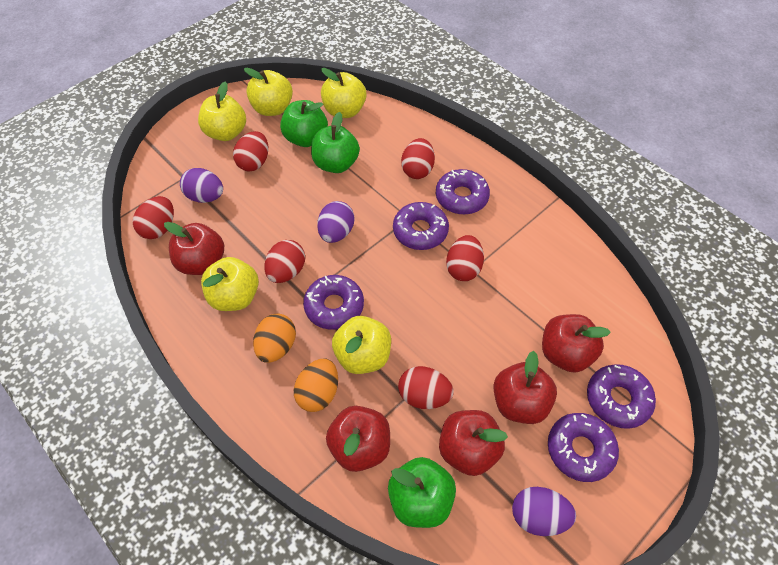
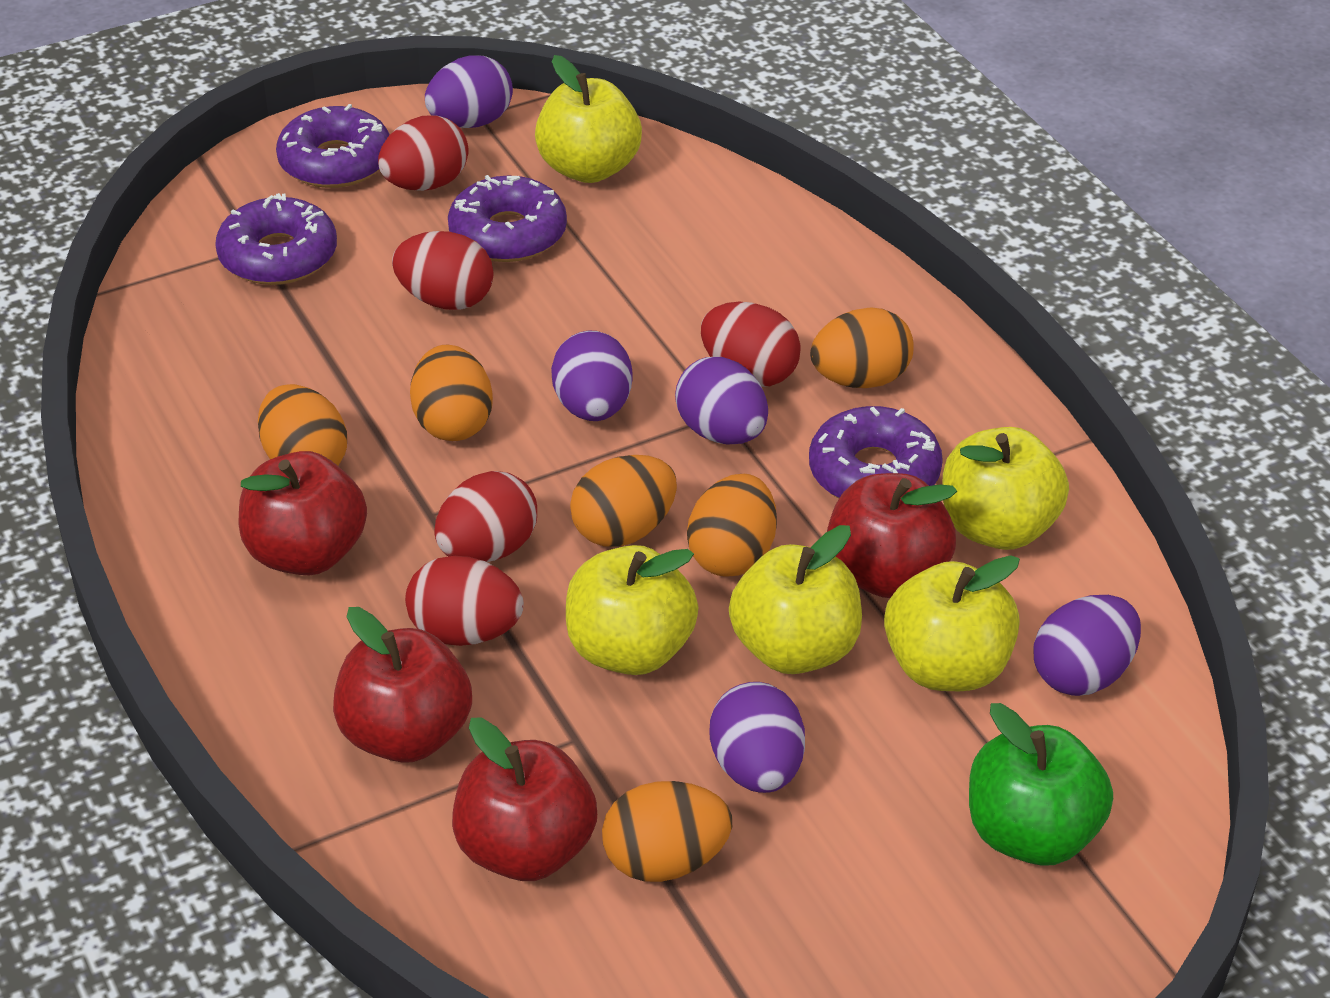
green apple: [280,100,328,147] [311,112,360,173] [388,457,456,528] = 3 -> [969,703,1113,866] = 1
orange egg: [253,314,296,363] [294,359,338,412] = 2 -> [258,384,347,466] [410,345,493,441] [570,455,677,547] [602,781,732,882] [687,474,777,577] [810,307,914,388] = 6
purple donut: [303,275,364,330] [393,202,449,250] [436,169,490,215] [548,413,619,482] [587,364,656,429] = 5 -> [215,193,337,285] [276,104,390,188] [448,175,567,262] [809,406,943,498] = 4
purple egg: [180,168,223,203] [317,201,354,243] [512,487,576,536] = 3 -> [425,55,513,128] [551,330,633,421] [675,357,768,445] [710,682,805,793] [1033,595,1141,696] = 5
red apple: [164,222,224,275] [326,406,390,472] [439,410,508,476] [493,351,557,424] [542,314,611,373] = 5 -> [238,451,367,575] [333,607,472,763] [452,718,597,881] [827,473,957,598] = 4
red egg: [133,196,174,239] [233,131,268,171] [264,240,305,283] [398,366,454,409] [401,138,435,179] [446,235,484,281] = 6 -> [378,115,468,191] [392,231,494,310] [405,556,524,646] [434,471,537,562] [701,302,801,387] = 5

